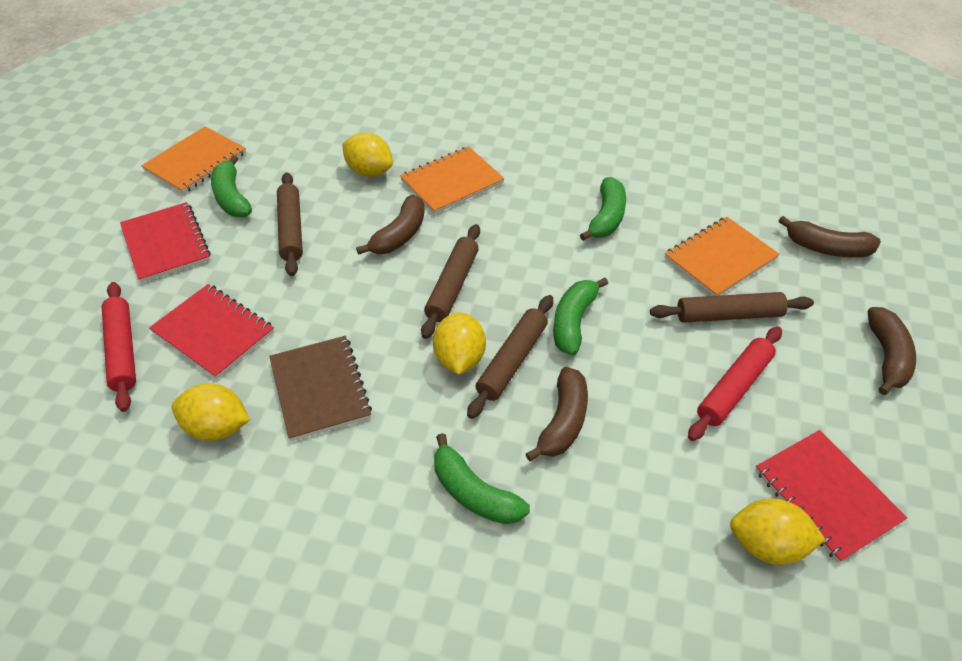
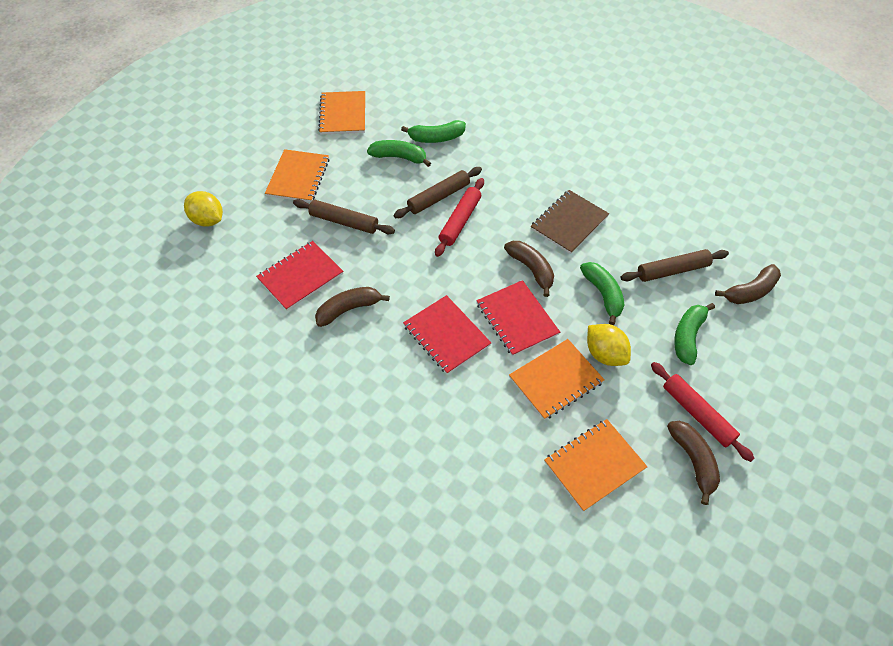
brown rolling pin: [277,172,303,276] [421,224,480,339] [467,295,553,419] [650,292,814,323] = 4 -> [293,199,395,234] [394,167,482,218] [621,249,729,282] = 3
orange notebook: [141,126,246,194] [400,146,504,214] [664,217,780,296] = 3 -> [265,149,329,202] [318,91,365,135] [509,339,605,420] [544,419,647,512] = 4
yellow lemon: [172,383,250,441] [342,132,393,177] [433,312,486,375] [730,498,826,565] = 4 -> [184,191,223,227] [587,324,631,366] = 2

